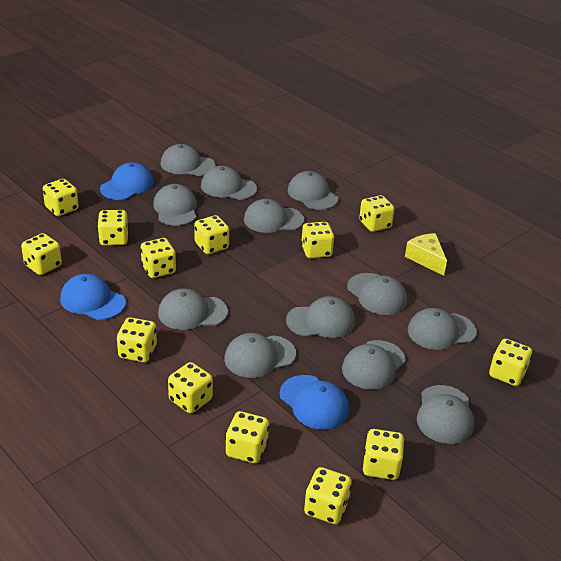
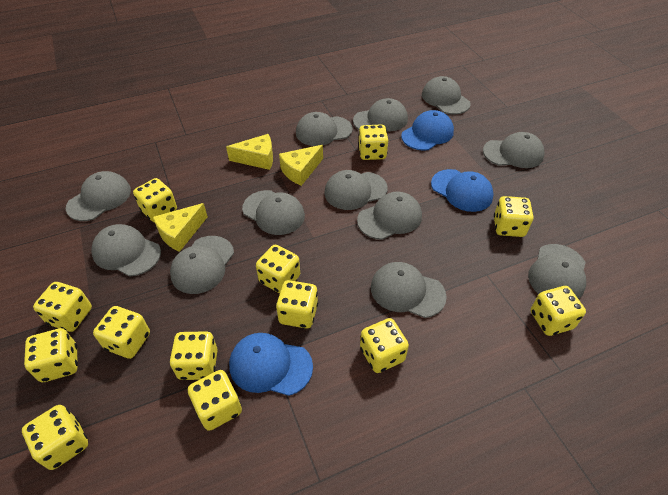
yellow cheese: [405,233,447,276] = 1 -> [153,203,208,252] [226,134,273,170] [279,145,323,186] = 3

